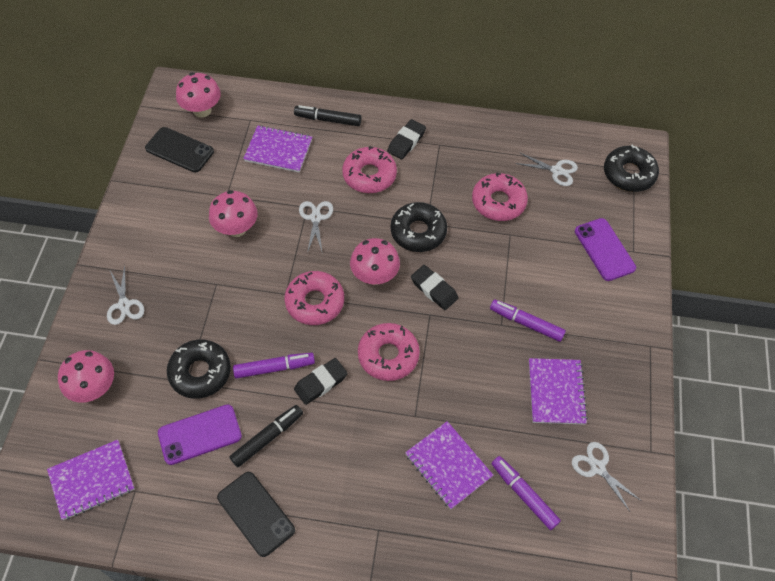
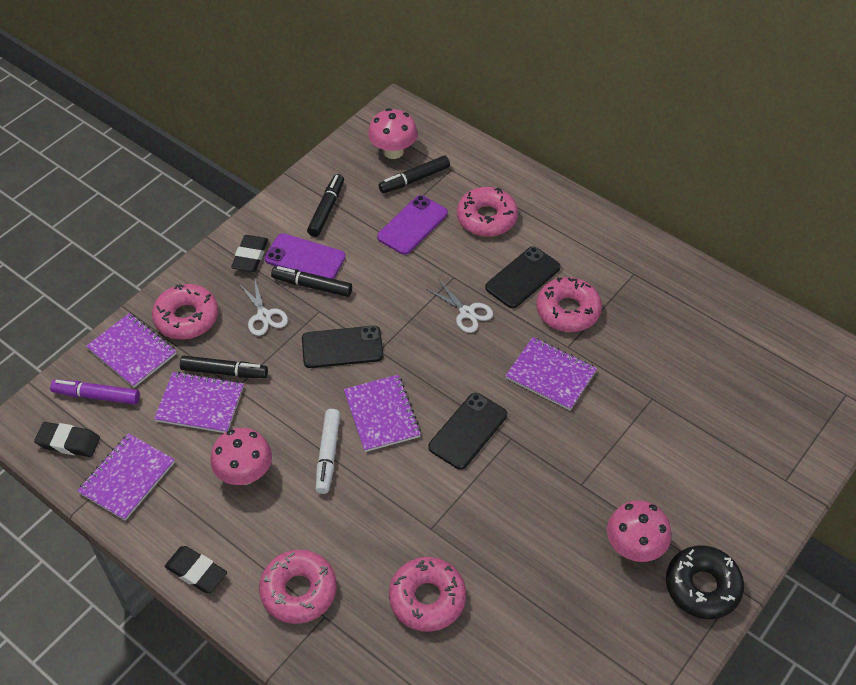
black donut: [167,340,231,399] [390,202,447,252] [604,145,659,192] = 3 -> [666,545,744,619] = 1
black marker: [229,405,303,467] [294,105,361,126] = 2 -> [180,356,268,378] [271,266,352,297] [307,174,344,237] [378,155,450,193] = 4
black phone: [145,127,214,172] [217,472,295,557] = 2 -> [302,326,383,368] [428,393,507,470] [485,246,561,308] = 3
pink donut: [284,271,344,325] [342,146,397,193] [358,323,420,381] [472,173,528,221] = 4 -> [152,284,218,339] [259,550,336,624] [389,557,466,632] [457,187,518,237] [536,277,602,332] = 5
pink mushroom: [58,350,114,403] [176,73,221,118] [209,190,258,237] [350,238,400,285] = 4 -> [210,428,272,485] [368,108,418,159] [607,500,671,562] = 3
purple marker: [233,353,315,379] [490,300,566,342] [491,456,561,530] = 3 -> [50,380,140,405] = 1
purple notebook: [47,440,135,520] [243,125,312,173] [405,421,493,509] [529,358,588,424] = 4 -> [77,433,175,521] [86,313,177,388] [154,371,244,433] [344,375,421,452] [505,337,597,410] = 5
white marker: none = 0 -> [316,409,340,494] = 1
white scissors: [107,265,144,325] [299,201,333,253] [515,153,578,186] [572,442,640,511] = 4 -> [240,277,288,336] [426,279,493,333] = 2

